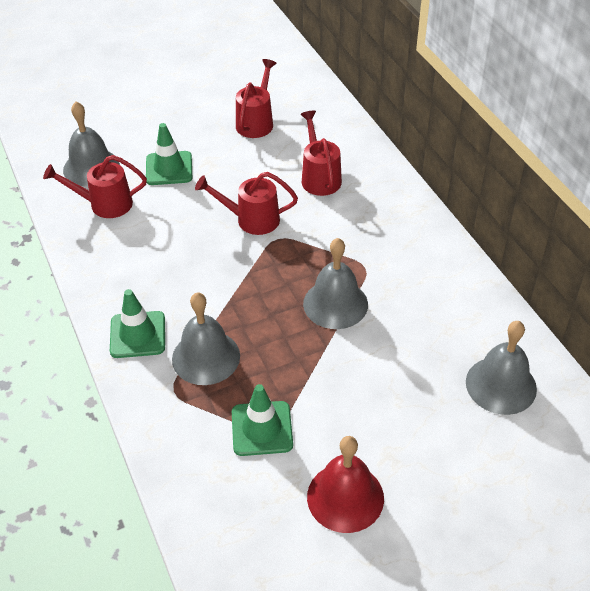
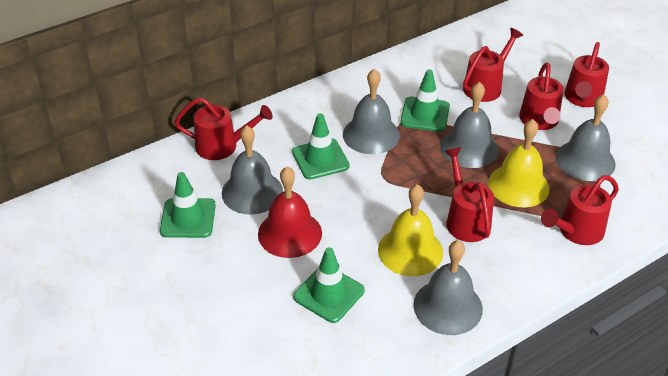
green traffic cone: [110,289,165,358] [146,123,192,185] [232,384,293,456] = 3 -> [160,172,216,238] [292,113,350,180] [293,247,365,323] [400,70,450,132] = 4
grey bell: [63,102,120,187] [172,292,240,385] [303,238,368,329] [466,321,537,415] = 4 -> [222,125,283,215] [343,69,400,154] [413,240,483,335] [440,82,499,168] [556,94,616,181] = 5
red watering can: [43,155,147,218] [195,172,298,235] [236,59,276,138] [301,111,342,196] = 4 -> [174,98,273,160] [444,147,494,242] [463,28,523,102] [519,62,564,130] [541,175,619,245] [565,42,609,107] = 6
yellow bell: none = 0 -> [378,184,443,276] [488,119,550,207] = 2

